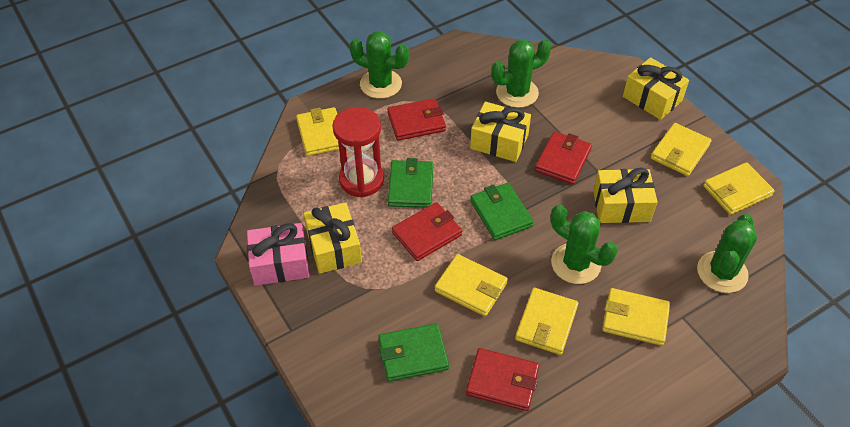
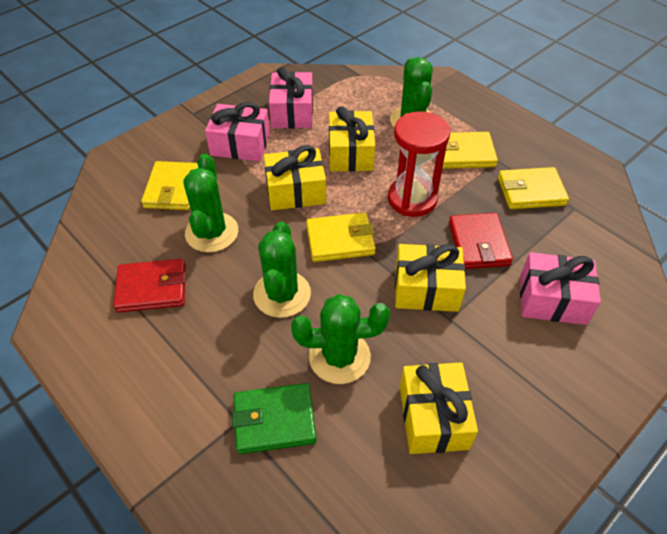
green wallet: [378,324,449,382] [388,158,433,208] [470,183,534,240] = 3 -> [232,383,317,454] = 1
pink gift: [247,223,309,286] = 1 -> [205,102,270,161] [269,67,313,128] [520,252,601,325] = 3
red wallet: [387,98,446,141] [392,202,462,261] [466,348,539,411] [535,131,592,184] = 4 -> [113,259,186,312] [449,213,513,269] = 2
yellow wallet: [296,107,339,156] [435,254,508,316] [515,288,578,355] [602,288,670,346] [651,123,712,176] [703,162,775,215] = 6 -> [141,161,198,210] [306,213,376,262] [442,132,498,169] [498,167,569,209] = 4

